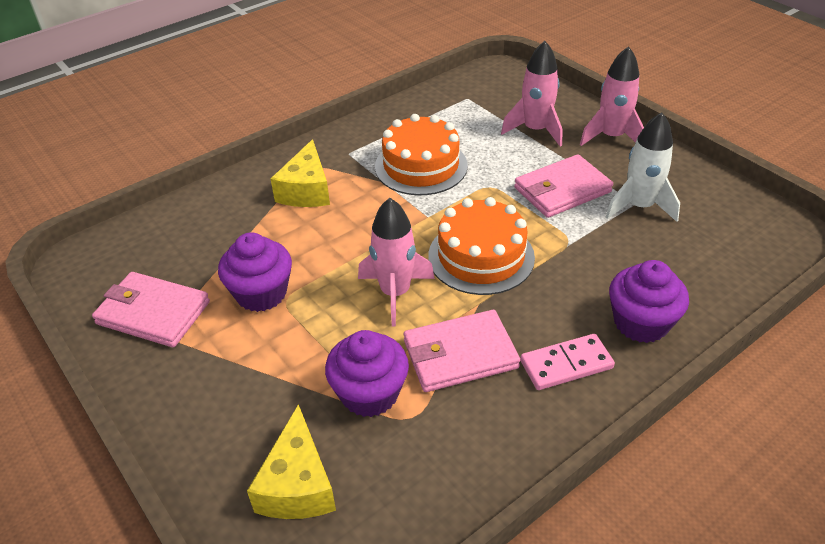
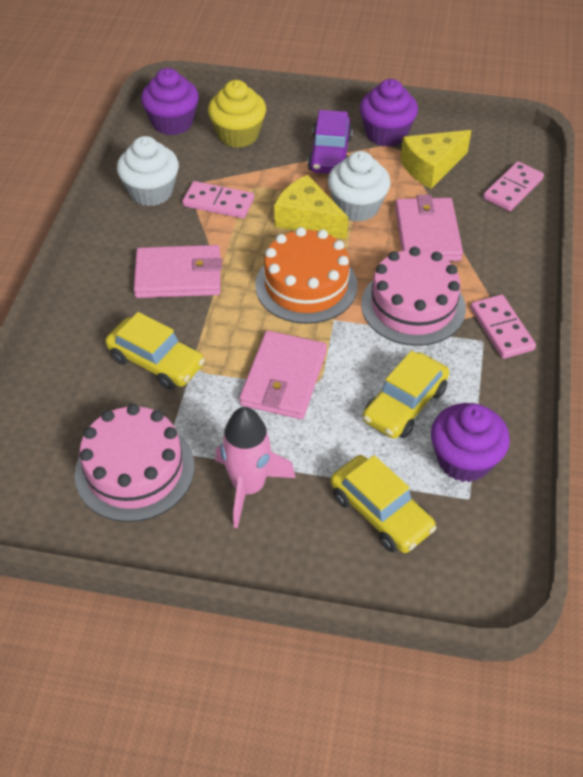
orange cake: [375,114,468,195] [428,197,535,295] = 2 -> [255,227,358,324] = 1
pink cake: none = 0 -> [75,404,194,522] [361,247,466,346] = 2
pink domino: [520,334,615,390] = 1 -> [182,181,254,218] [470,294,536,359] [483,161,544,211] = 3
pink rocket: [358,198,435,326] [501,41,562,146] [580,46,644,146] = 3 -> [215,407,296,528] = 1
purple car: none = 0 -> [308,110,353,174] = 1
white cupcake: none = 0 -> [117,136,179,206] [328,151,391,222] = 2
white rocket: [606,112,680,222] = 1 -> none = 0
yellow car: none = 0 -> [105,312,205,390] [331,455,436,553] [363,351,449,439] = 3
yellow cupcake: none = 0 -> [208,80,266,148] = 1

